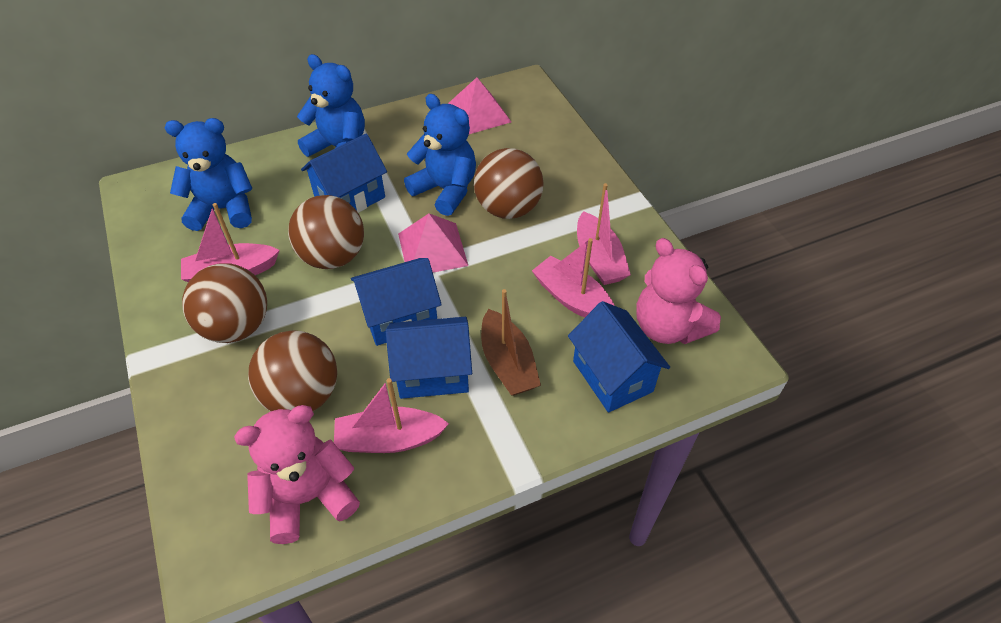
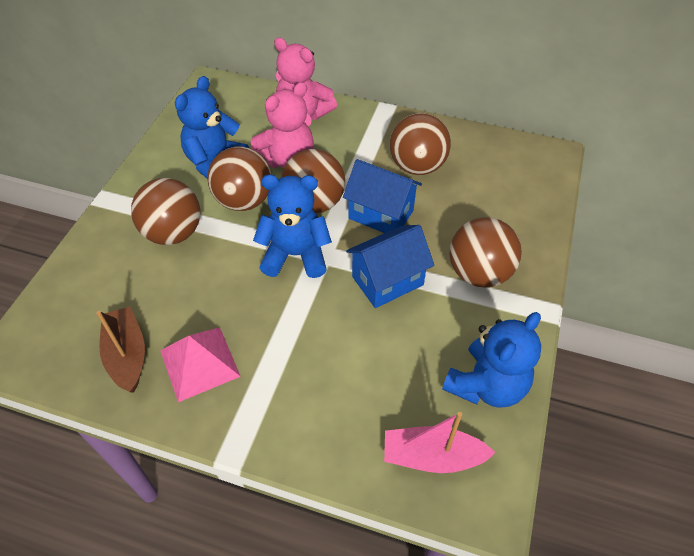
blue house: [301,134,387,213] [351,258,442,346] [386,317,472,399] [568,301,670,413] = 4 -> [343,159,422,233] [346,225,434,308] = 2
brown ball: [182,263,267,343] [248,330,337,411] [288,195,364,269] [474,148,544,219] = 4 -> [131,178,200,245] [208,146,272,211] [281,149,345,214] [390,113,451,175] [449,217,522,288] = 5
pink boat: [181,203,280,282] [334,378,449,453] [532,238,615,318] [577,183,631,285] = 4 -> [384,412,495,473] = 1
pink pyramid: [398,213,468,273] [448,77,511,134] = 2 -> [160,327,241,402] = 1

